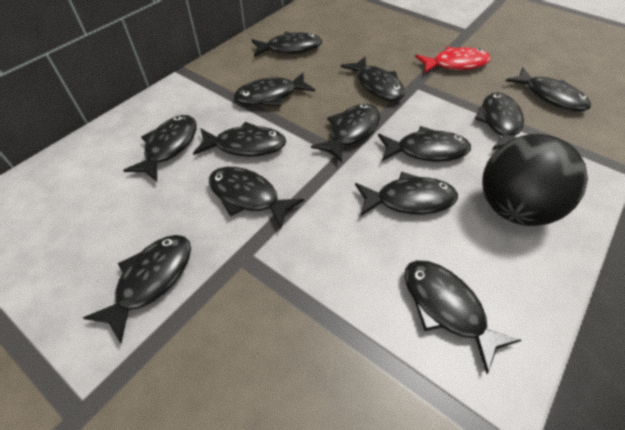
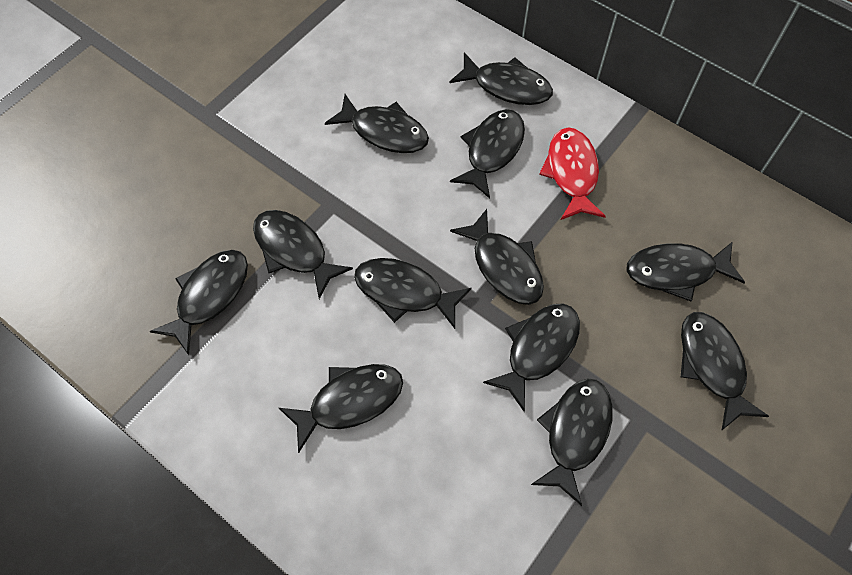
black ball: [482,134,588,226] = 1 -> none = 0
black fish: [83,235,191,343] [123,115,197,181] [193,122,286,157] [209,167,304,229] [234,73,315,106] [252,32,322,56] [311,104,380,163] [341,57,405,101] [355,172,458,216] [378,126,471,162] [404,260,521,374] [474,92,524,150] [506,67,591,111] = 13 -> [150,250,248,355] [253,210,353,299] [279,364,403,453] [325,94,429,153] [354,258,472,329] [450,52,553,105] [450,109,525,199] [450,209,544,305] [483,304,580,412] [531,378,613,506] [626,241,745,301] [681,312,769,431] = 12

